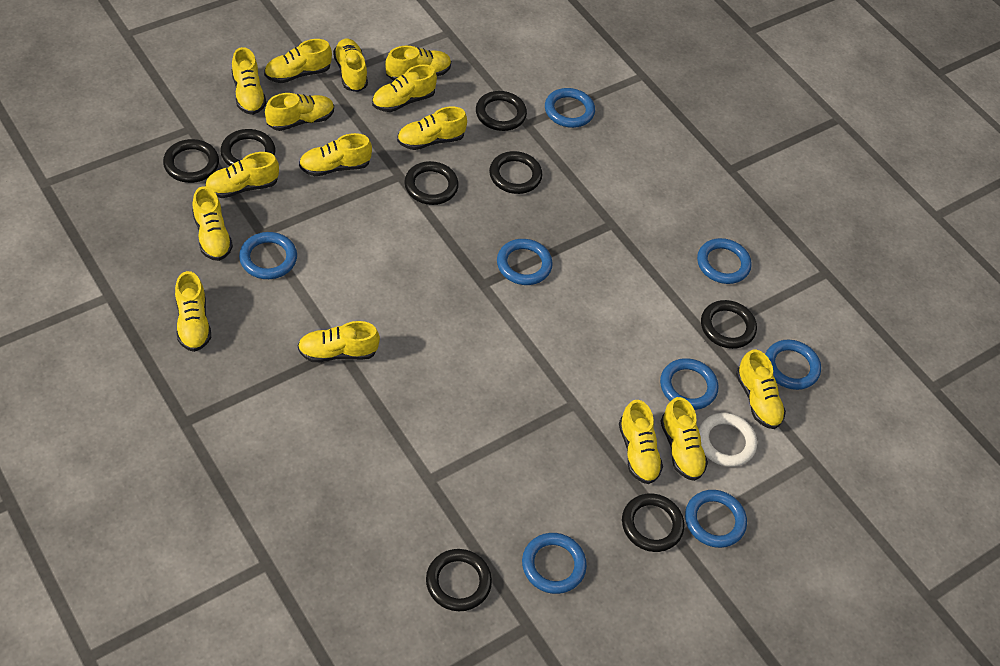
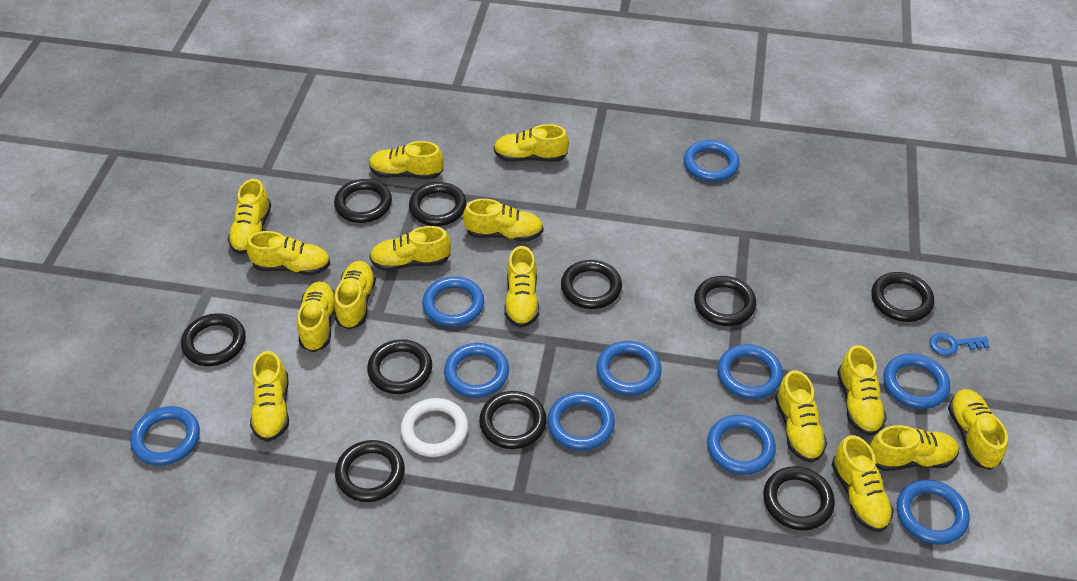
black ring: [163,139,219,183] [220,129,275,166] [404,161,459,205] [426,549,492,611] [476,91,527,131] [489,151,542,194] [622,493,684,552] [701,300,757,349] = 8 -> [181,313,246,366] [334,179,392,223] [335,440,405,502] [367,339,432,394] [409,182,467,226] [479,391,547,449] [561,260,622,309] [694,276,756,326] [763,466,835,530] [871,272,934,322] = 10
blue key: none = 0 -> [929,333,990,356] = 1
blue ring: [239,232,297,279] [497,239,553,285] [522,533,587,594] [545,88,595,128] [660,358,718,410] [685,490,747,548] [697,238,752,284] [765,340,821,390] = 8 -> [130,406,200,466] [422,276,484,327] [444,343,509,398] [547,392,615,451] [597,341,662,396] [684,140,740,182] [707,415,776,475] [717,344,783,399] [883,353,950,409] [897,480,970,545] = 10

